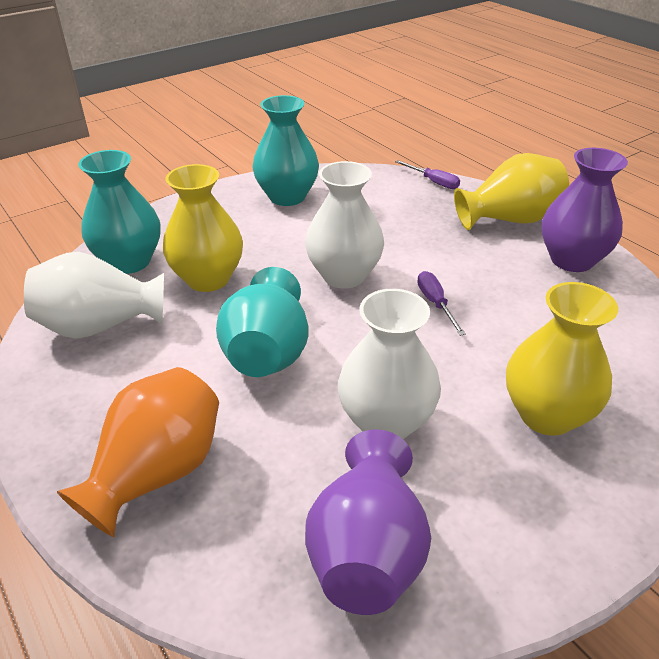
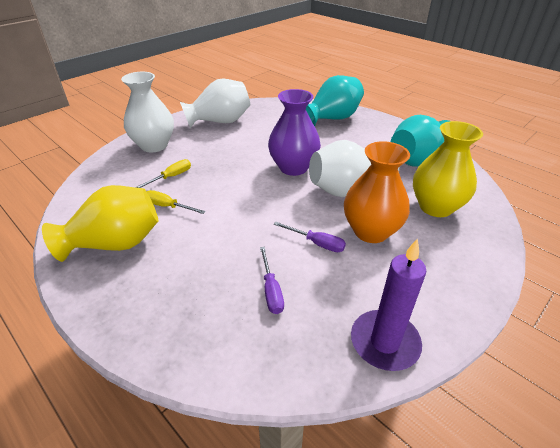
purple candle: none = 0 -> [351,238,426,371] = 1
purple vase: [305,429,431,615] [542,148,628,272] = 2 -> [268,89,321,176] = 1
turquoise vase: [78,150,161,274] [216,267,309,377] [252,95,319,206] = 3 -> [306,75,364,126] [391,115,449,167] = 2
yellow screwdriver: none = 0 -> [136,159,191,188] [147,190,206,214] = 2
yellow vase: [163,164,243,292] [454,153,569,230] [506,282,618,436] = 3 -> [42,185,158,262] [413,121,483,217] = 2

